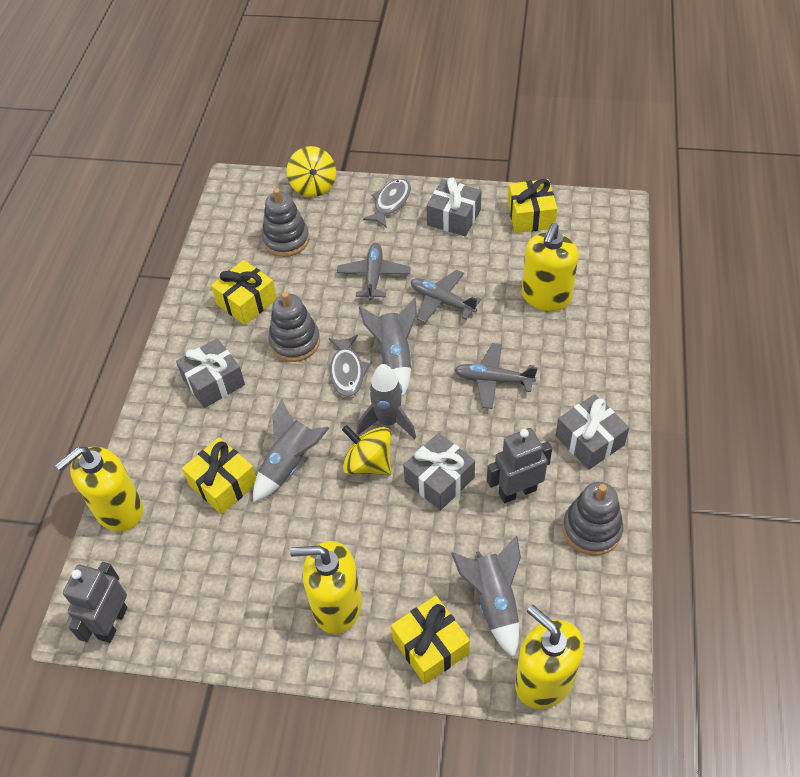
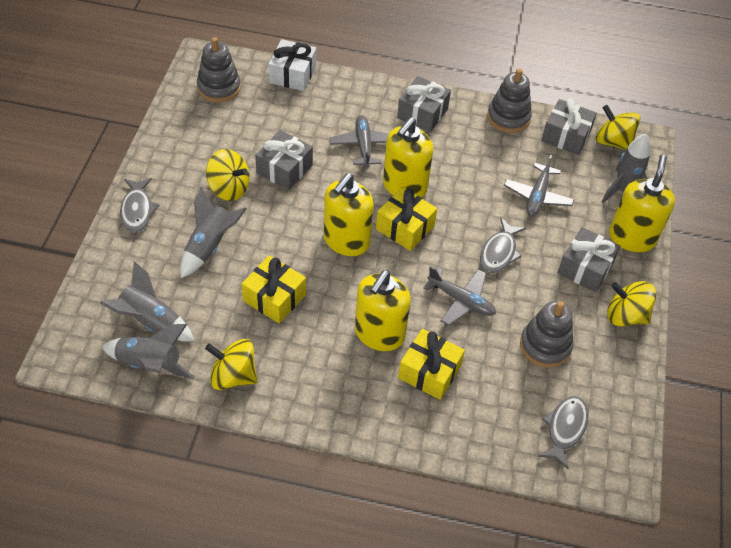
grey fish: [329,335,370,397] [363,178,411,228] = 2 -> [120,178,159,233] [480,218,526,273] [538,396,588,470] = 3
grey robot: [63,562,127,643] [487,428,552,503] = 2 -> none = 0
white gift: none = 0 -> [268,39,316,91] = 1
yellow gift: [182,437,256,514] [211,260,277,325] [391,596,470,684] [508,179,557,233] = 4 -> [241,255,306,324] [376,187,437,251] [398,329,465,400] = 3
yellow spinning top: [286,146,336,197] [342,425,391,475] = 2 -> [205,339,258,390] [206,149,249,201] [596,105,640,150] [607,281,656,327] = 4

